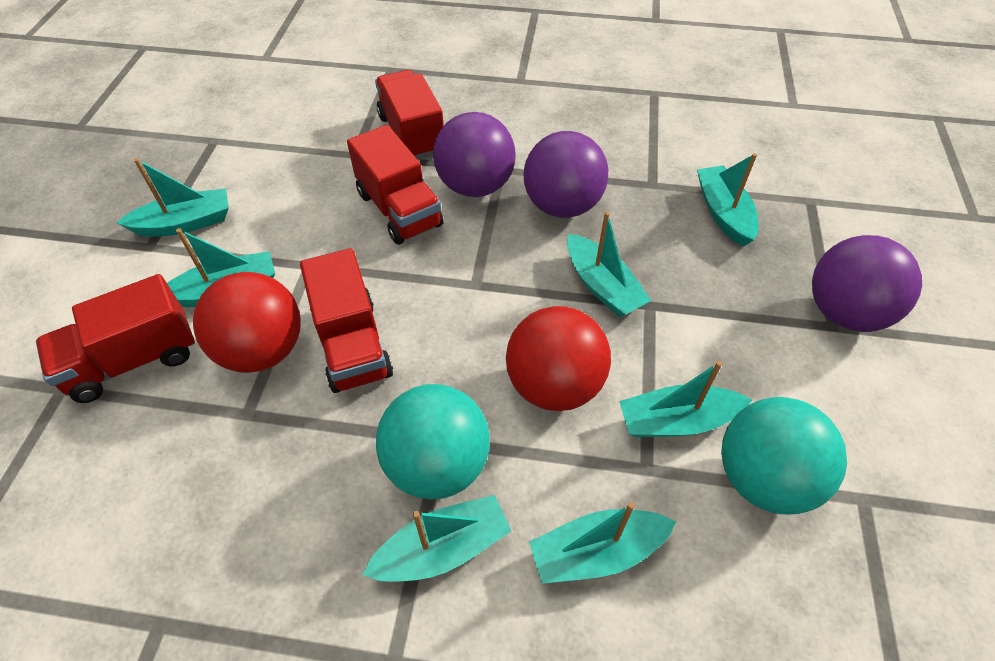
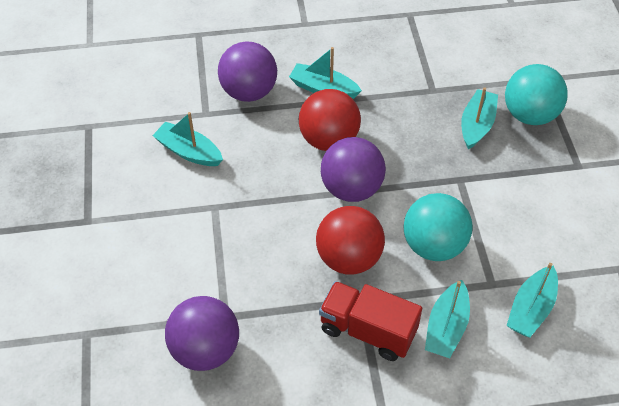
red truck: [36,274,195,403] [300,248,393,393] [347,125,443,245] [375,70,444,160] = 4 -> [319,281,422,361] = 1
turquoise boat: [116,158,229,237] [167,228,275,307] [362,495,512,582] [529,502,676,584] [567,212,652,317] [619,361,752,437] [697,153,759,246] = 7 -> [152,112,223,166] [289,47,362,99] [425,280,470,358] [461,87,498,149] [506,263,558,337] = 5

